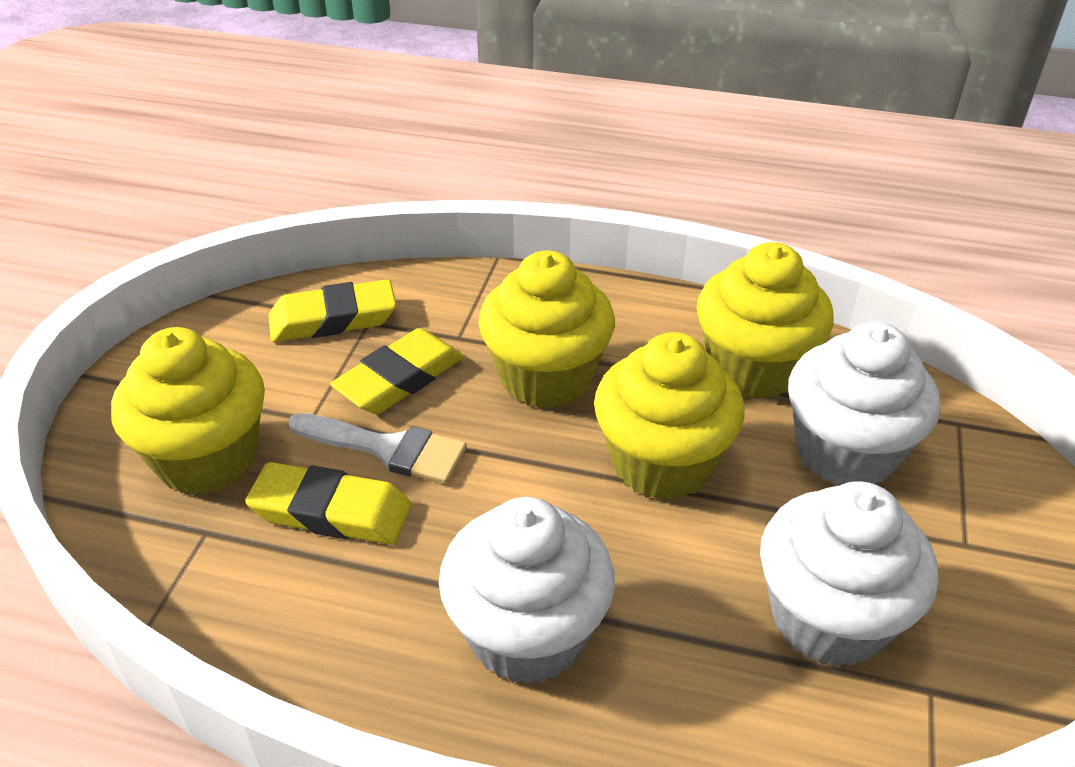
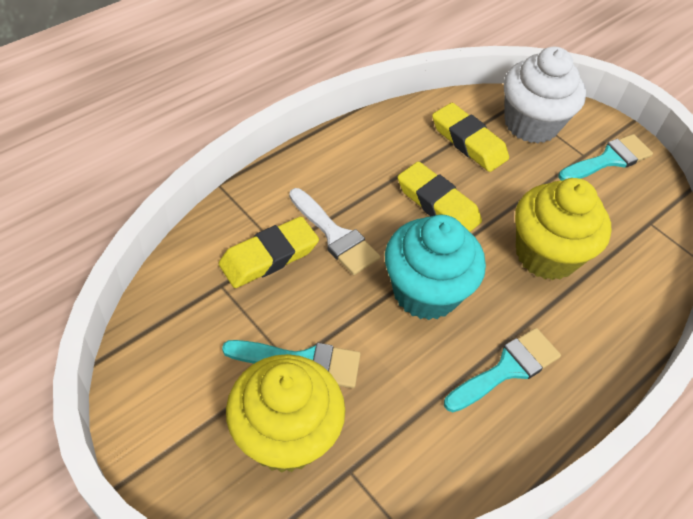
turquoise brush: none = 0 -> [222,340,361,388] [444,328,561,412] [558,134,653,181] = 3
turquoise cupcake: none = 0 -> [385,215,486,320] = 1
white cupcake: [439,497,615,685] [760,481,938,667] [788,322,940,486] = 3 -> [504,47,586,143] = 1
yellow cupcake: [111,327,265,495] [478,250,615,408] [594,332,744,501] [696,242,834,399] = 4 -> [226,354,345,473] [515,178,611,280] = 2

